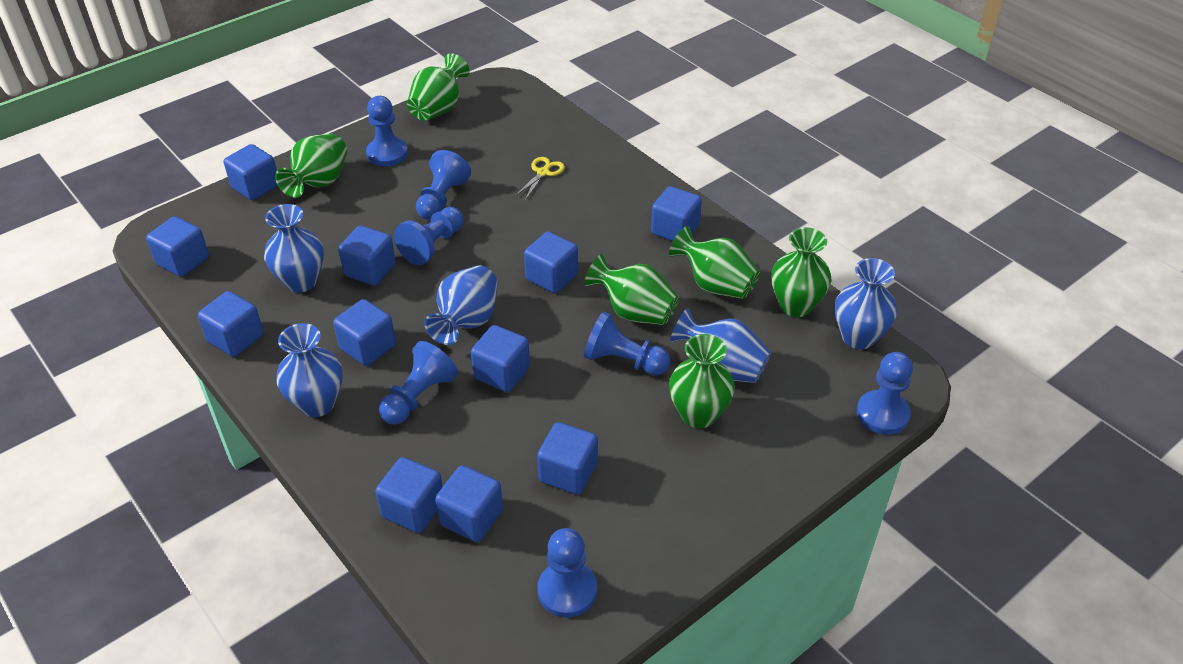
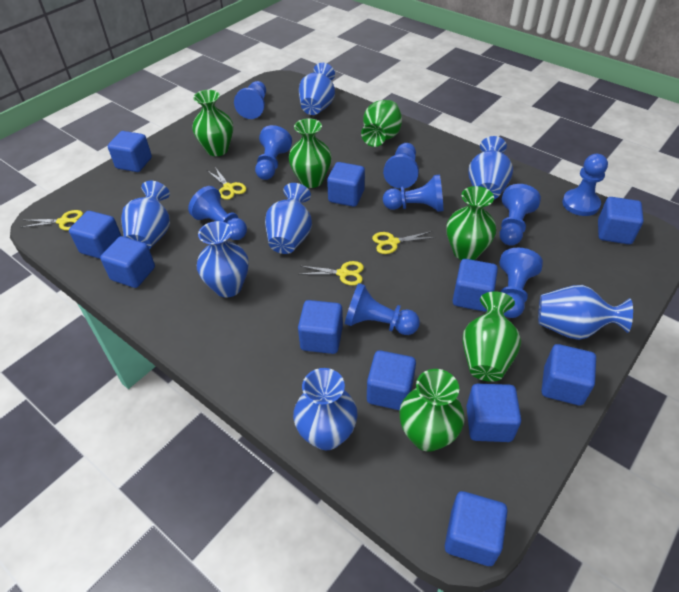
blue pawn: [366,96,408,166] [379,341,458,425] [394,207,464,265] [416,150,471,220] [538,528,597,618] [584,312,670,376] [856,352,913,435] = 7 -> [188,186,247,240] [234,81,266,119] [255,125,292,180] [345,283,420,335] [383,143,419,189] [383,174,443,212] [499,248,543,318] [500,184,541,246] [562,154,608,216] = 9
blue vase: [264,204,324,293] [276,323,343,417] [424,265,498,345] [670,308,771,383] [834,258,897,349] = 5 -> [121,181,170,249] [197,221,249,297] [265,183,312,254] [293,368,358,450] [299,63,335,115] [468,136,513,199] [538,285,633,340] = 7
yellow scissors: [515,157,565,200] = 1 -> [21,210,83,231] [207,167,246,200] [298,261,364,286] [372,231,435,254] = 4

